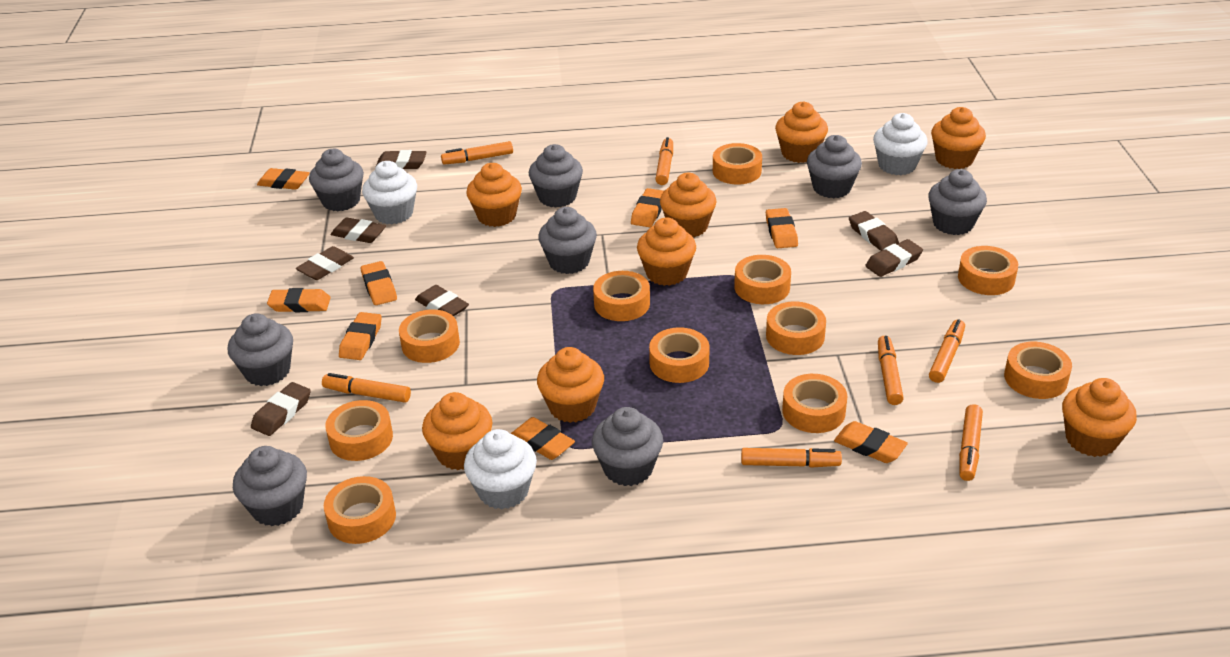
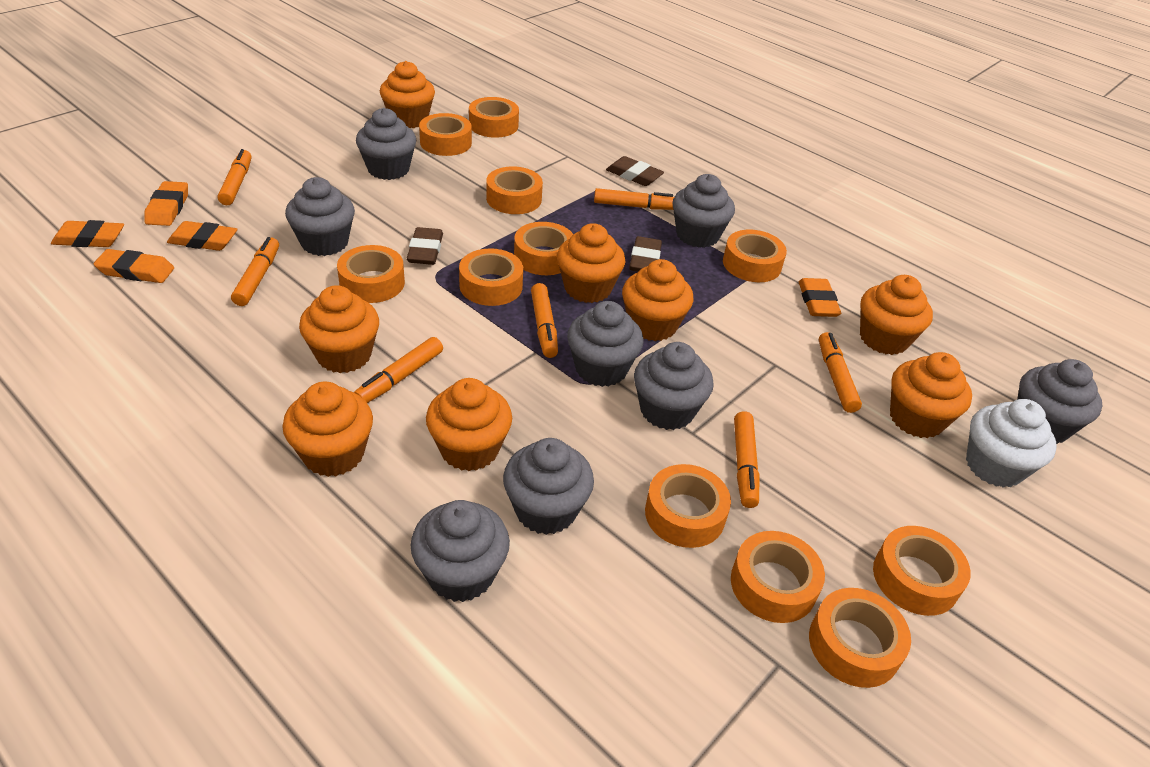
brown eraser: [251,382,311,436] [296,246,354,280] [330,217,386,243] [376,150,427,169] [415,285,469,316] [849,211,899,251] [865,239,923,277] = 7 -> [407,227,443,265] [606,156,664,186] [629,236,662,272] = 3
orange eraser: [257,168,310,190] [267,288,331,312] [339,312,382,360] [361,261,397,305] [511,417,575,460] [631,188,664,227] [766,208,798,248] [834,421,908,463] = 8 -> [51,220,124,247] [93,249,174,283] [144,181,188,226] [167,221,238,251] [798,278,841,317] = 5
white cupcake: [362,161,417,224] [464,429,537,509] [873,113,928,175] = 3 -> [966,399,1057,488] = 1

